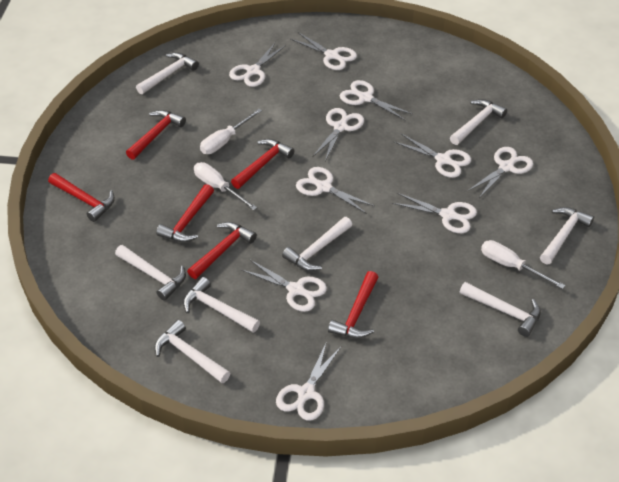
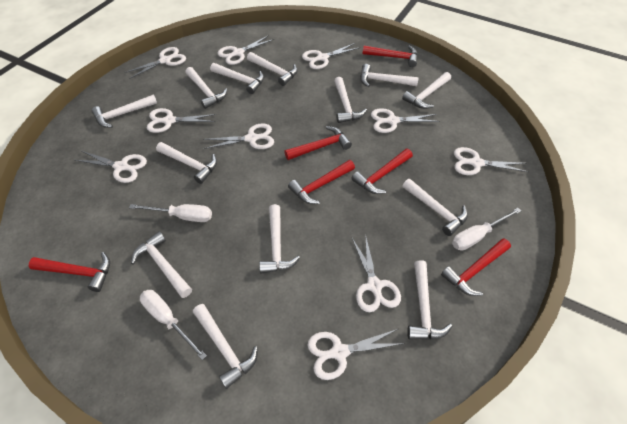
white hammer: [115,245,186,301] [136,52,199,94] [154,320,230,383] [183,277,260,333] [282,217,352,271] [450,99,507,145] [460,282,541,337] [540,207,594,264] = 8 -> [91,95,157,128] [131,231,192,298] [156,142,217,184] [185,67,227,109] [193,304,258,389] [210,63,264,94] [247,52,298,86] [259,204,300,273] [334,77,367,123] [360,64,419,87] [402,72,451,109] [403,179,468,236] [407,260,452,340] = 13

